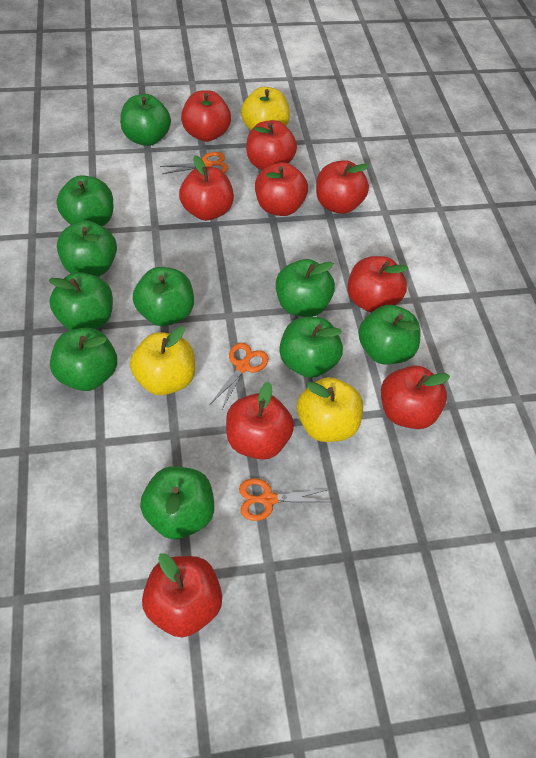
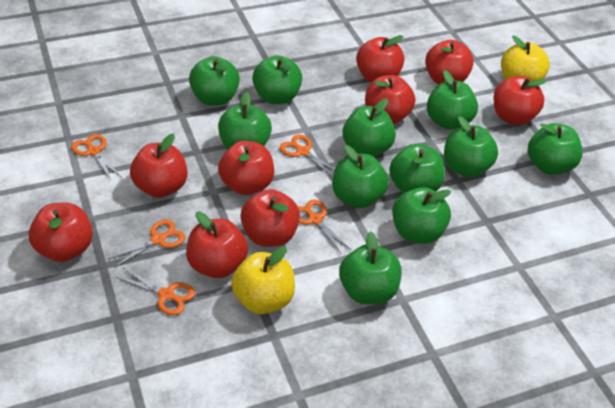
green apple: [49,272,113,330] [50,328,117,391] [56,175,113,226] [57,220,117,277] [120,94,171,146] [133,267,194,326] [140,466,214,539] [276,259,335,317] [279,317,343,378] [358,305,420,364] = 10 -> [189,56,240,106] [218,92,272,149] [252,55,302,104] [332,145,389,208] [339,231,402,304] [343,99,396,157] [389,144,445,193] [392,187,451,244] [427,70,478,130] [444,116,498,177] [528,123,583,175] = 11
orange scissors: [160,152,228,174] [210,343,268,411] [239,478,331,521] = 3 -> [71,134,122,180] [107,220,185,268] [116,268,195,315] [280,135,335,177] [298,200,351,253] = 5
yellow apple: [130,327,195,395] [241,87,290,130] [297,377,363,442] = 3 -> [231,246,295,314] [501,36,550,80] = 2

